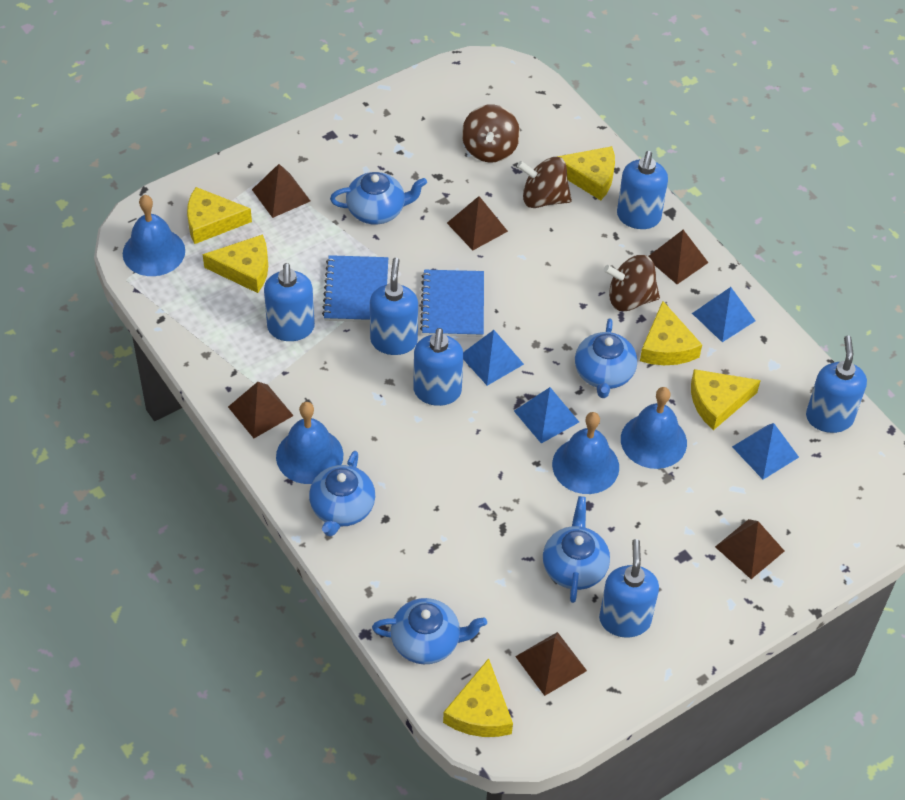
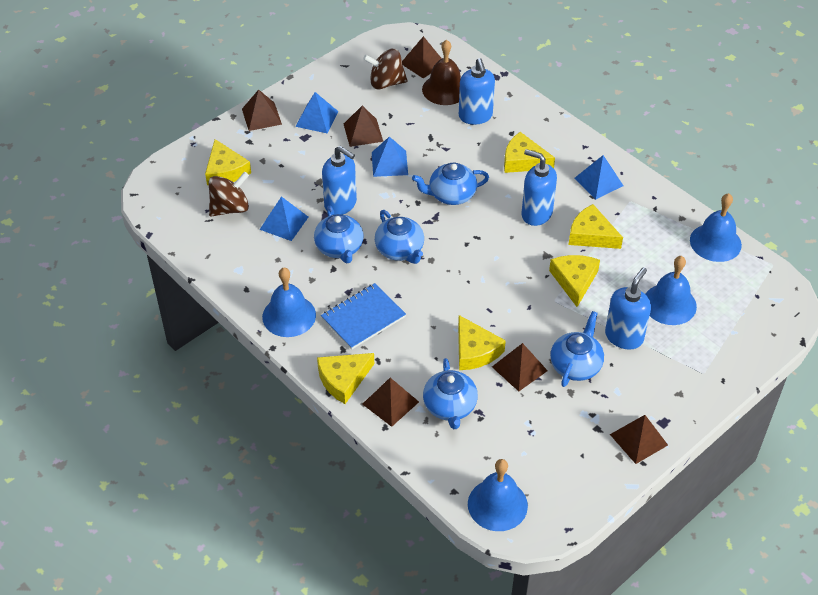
blue notebook: [322,255,388,322] [420,270,484,337] = 2 -> [321,283,406,350] = 1
blue soap dispenser: [264,263,315,341] [370,258,418,355] [413,328,464,406] [599,539,659,638] [617,151,668,229] [806,335,867,433] = 6 -> [322,146,357,215] [459,58,495,125] [521,149,557,226] [605,267,651,350] = 4
brown bell: none = 0 -> [422,40,461,105] = 1
brown spinning top: [462,104,520,162] [517,157,572,208] [604,255,660,311] = 3 -> [209,171,249,217] [363,49,408,90] = 2

